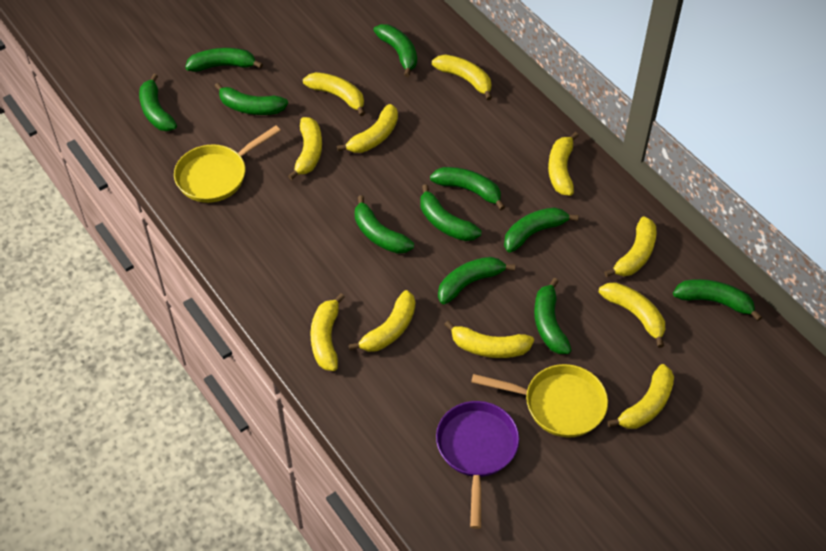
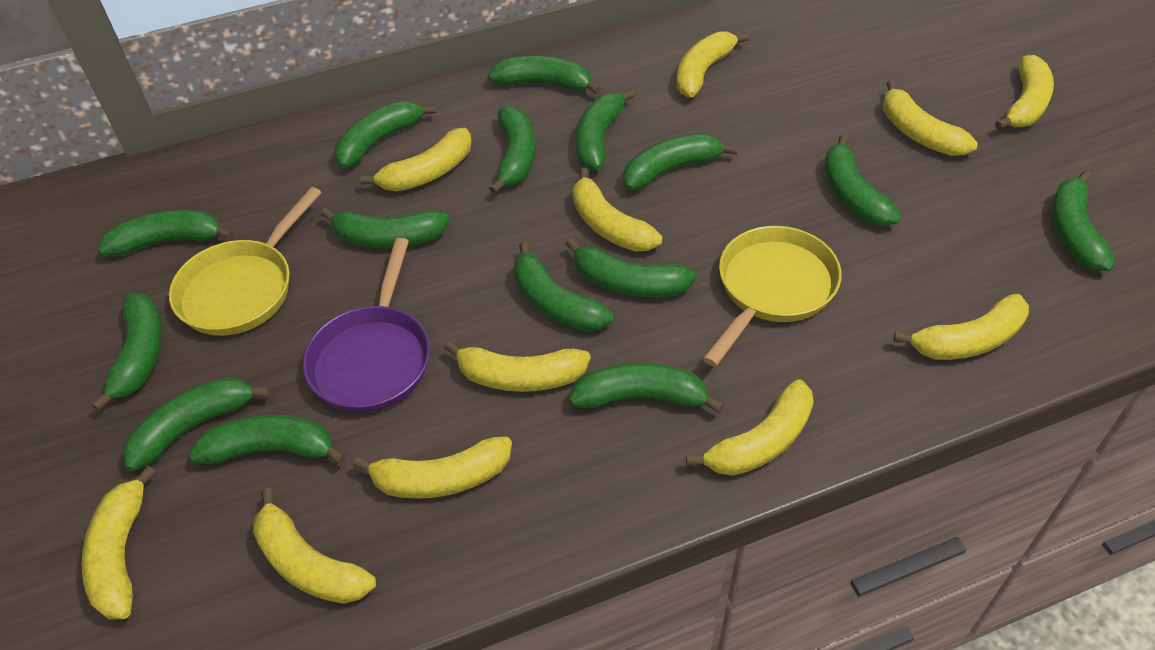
green banana: [139,74,177,131] [185,48,263,72] [215,83,288,115] [355,195,414,254] [373,24,417,77] [420,184,481,241] [430,167,505,210] [438,257,515,304] [504,207,578,253] [534,278,571,354] [673,279,762,321] = 11 -> [91,293,163,411] [98,210,233,256] [122,377,271,471] [189,415,346,465] [321,208,450,248] [335,101,436,168] [488,56,601,94] [489,106,535,194] [514,241,614,332] [566,238,696,298] [569,363,724,413] [576,89,635,170] [623,134,738,190] [825,134,901,226] [1052,171,1115,271] = 15

